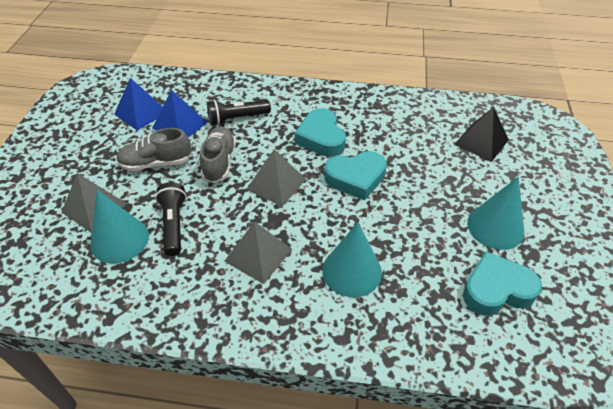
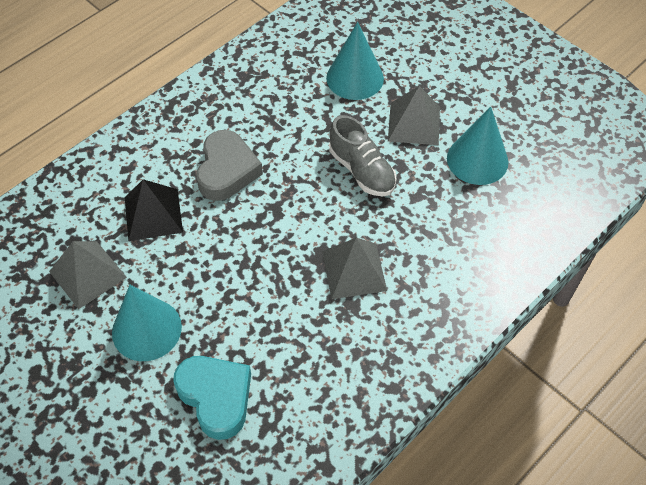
black flashlight: [155,182,186,256] [207,100,271,126] = 2 -> none = 0
blue pyramid: [114,78,162,131] [152,90,207,137] = 2 -> none = 0
grey heart: none = 0 -> [196,130,263,201] = 1
grey shoe: [116,128,192,171] [200,127,236,183] = 2 -> [329,115,397,197] = 1
turquoise heart: [295,108,346,157] [324,151,387,200] [463,251,542,316] = 3 -> [173,356,251,440] = 1

